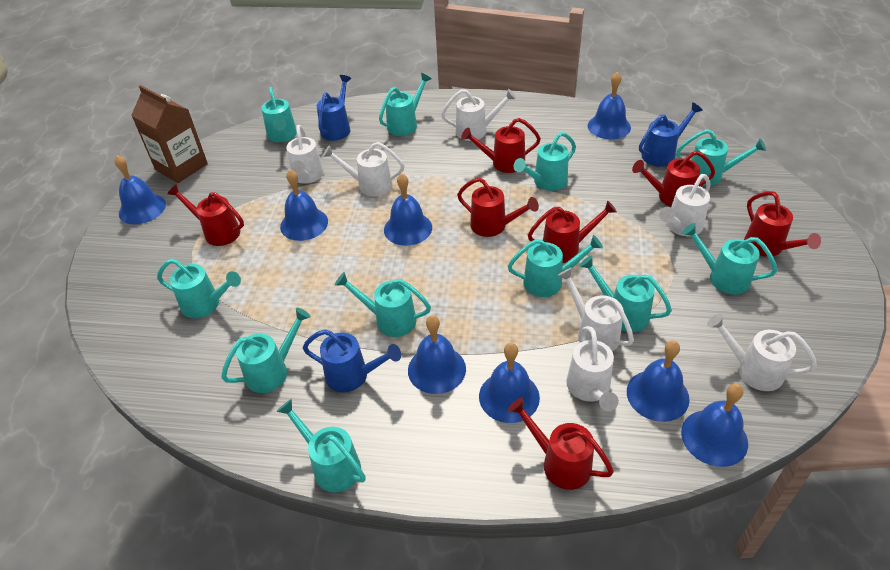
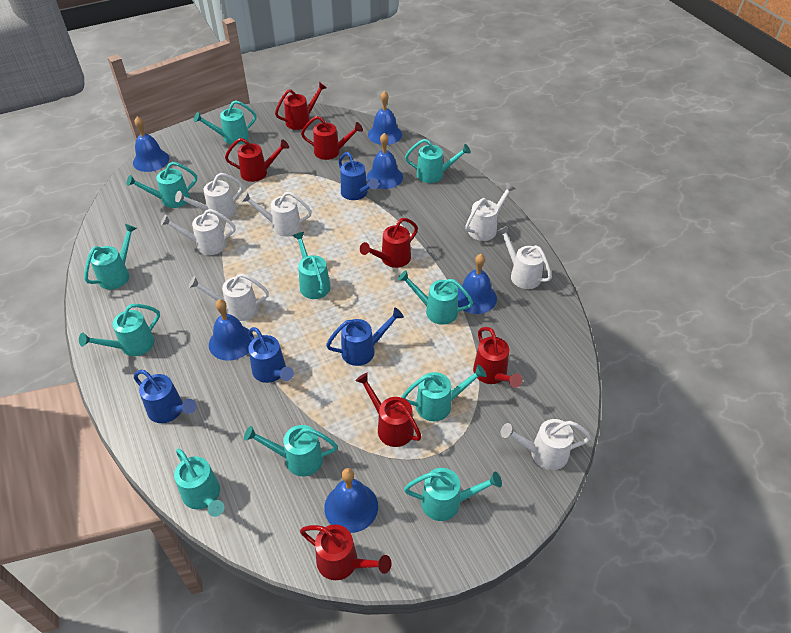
blue bell: [114,155,166,224] [280,169,328,241] [384,174,432,246] [408,315,466,394] [479,343,540,423] [588,72,631,139] [627,341,690,422] [681,384,748,467] = 8 -> [133,117,169,172] [209,299,254,361] [324,468,378,533] [367,133,403,189] [368,91,402,145] [458,254,497,314] = 6
blue watering can: [303,329,401,392] [317,75,351,141] [639,102,703,166] = 3 -> [134,370,196,423] [248,327,294,383] [326,308,404,366] [339,152,379,200] = 4
brown carton: [131,85,208,183] = 1 -> none = 0

